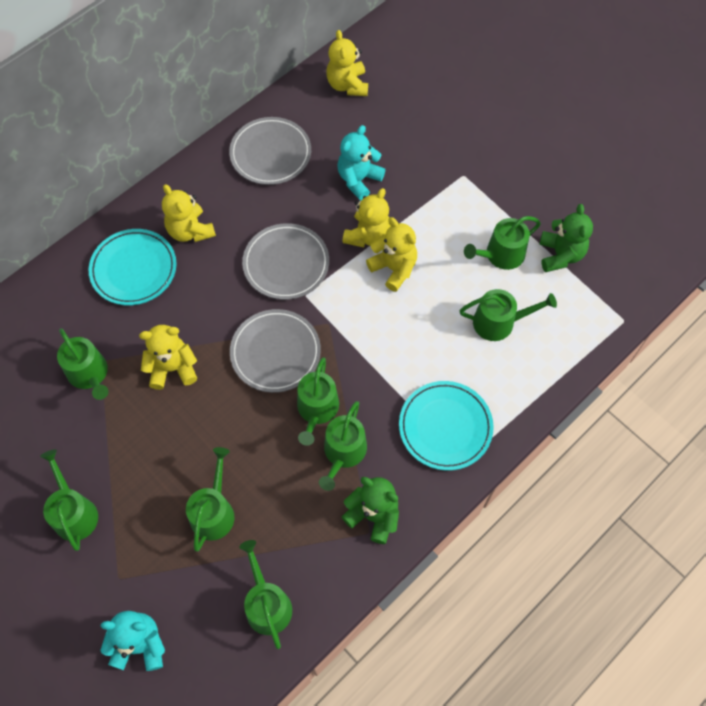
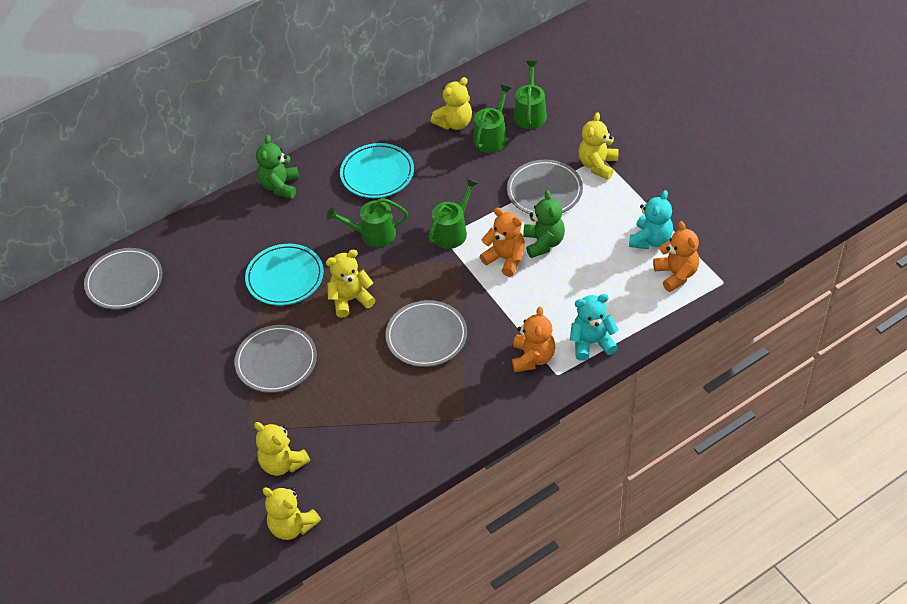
green watering can: [40,449,98,551] [57,328,109,400] [186,447,234,551] [239,540,292,649] [297,357,339,446] [319,401,367,491] [460,289,557,341] [464,216,541,270] = 8 -> [327,198,408,247] [428,178,478,249] [473,85,512,153] [514,61,547,129] = 4
grey plate: [229,117,311,185] [230,309,321,393] [242,223,329,300] = 3 -> [84,248,162,310] [234,325,317,393] [385,300,467,367] [507,160,583,214] = 4
orange teddy bear: none = 0 -> [480,208,525,277] [512,306,555,372] [653,221,699,292] = 3

